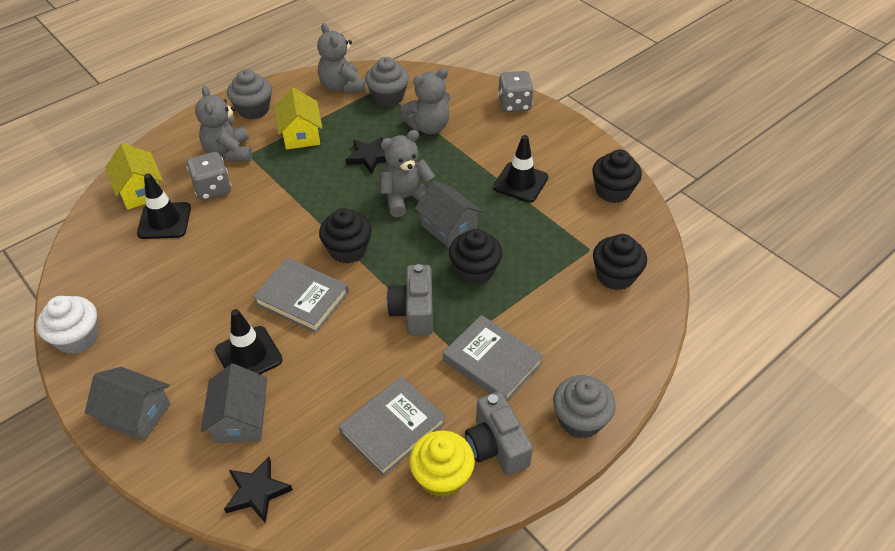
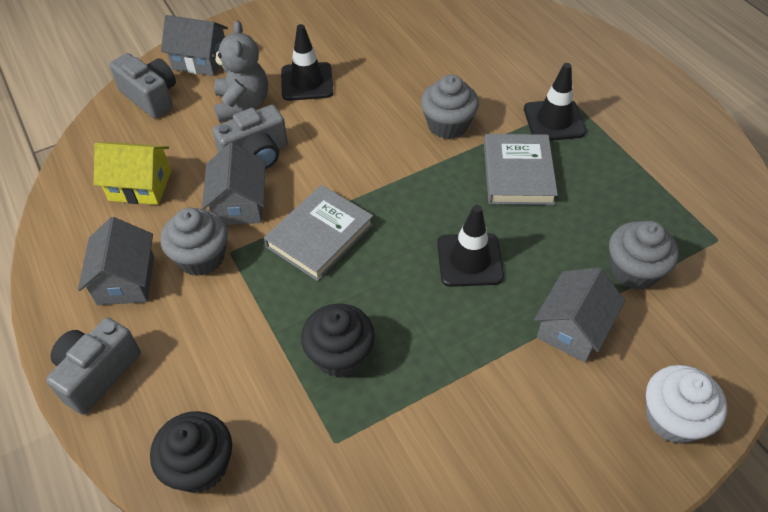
black cupcake: [319,208,372,264] [449,229,503,285] [593,149,642,203] [593,234,647,290] = 4 -> [150,411,232,493] [301,303,375,377] = 2
black star: [224,457,293,524] [346,137,386,174] = 2 -> none = 0
grey book: [253,258,349,333] [339,376,446,477] [443,315,543,401] = 3 -> [264,185,373,281] [484,134,558,205] = 2
grey camera: [387,264,433,336] [465,391,533,476] = 2 -> [46,318,141,415] [110,53,176,118] [212,105,288,169] = 3
grey dice: [186,152,231,201] [498,71,534,112] = 2 -> none = 0
grey house: [85,367,171,441] [201,364,267,443] [415,181,483,248] = 3 -> [78,217,154,305] [161,15,228,76] [202,143,265,225] [534,267,625,362] = 4
grey teddy bear: [195,86,252,162] [317,23,366,94] [380,130,435,217] [401,68,451,134] = 4 -> [211,20,268,122] = 1
yellow cupcake: [409,431,475,497] = 1 -> none = 0
yellow house: [105,143,163,210] [274,88,322,150] = 2 -> [94,142,171,205] = 1

